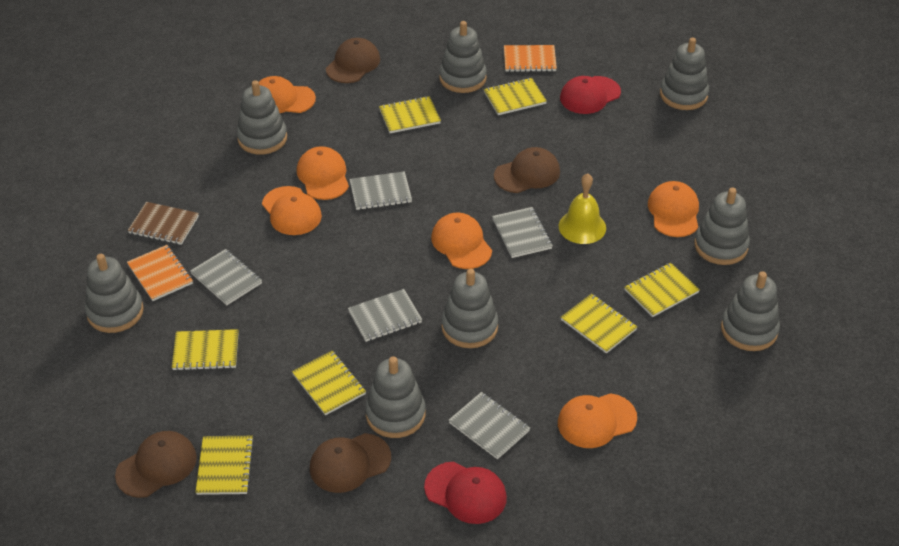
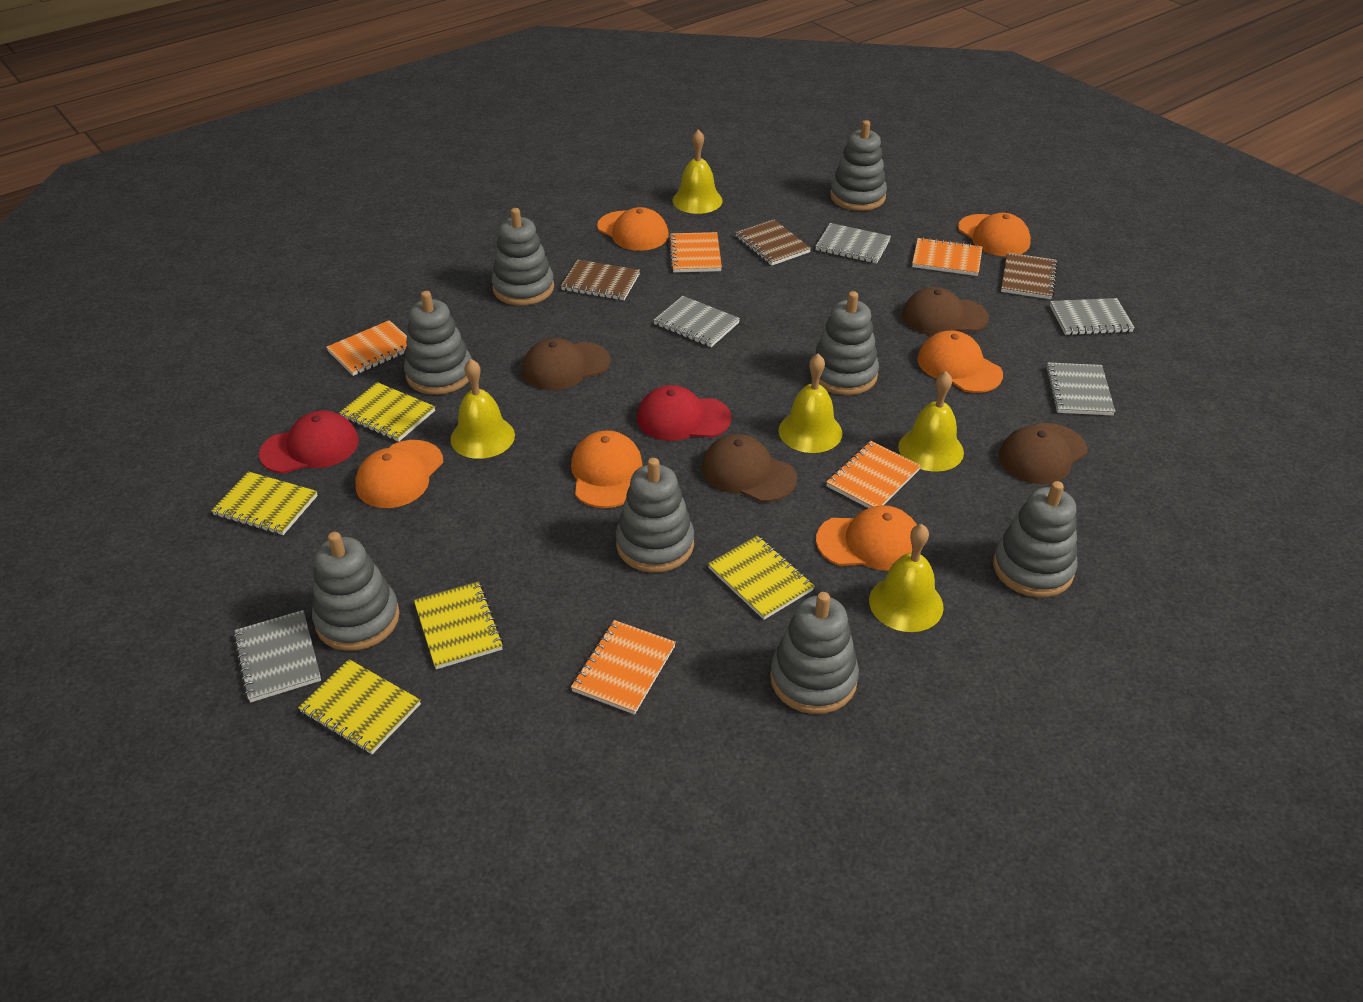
brown notebook: [128,202,199,245] = 1 -> [561,260,640,300] [735,220,811,266] [1001,253,1058,299] = 3
orange notebook: [127,245,193,301] [504,45,557,72] = 2 -> [326,320,407,376] [571,620,676,715] [669,232,722,272] [826,441,921,508] [912,237,982,276] = 5
yellow bell: [559,173,606,244] = 1 -> [450,359,515,459] [673,129,723,214] [779,354,842,453] [869,524,944,632] [898,371,964,472] = 5
yellow notebook: [172,329,239,371] [196,436,254,495] [292,350,366,415] [379,96,441,133] [484,78,547,115] [561,293,637,353] [624,263,700,317] = 7 -> [211,472,318,535] [298,659,421,754] [339,382,435,442] [414,582,503,669] [708,535,814,620] = 5

